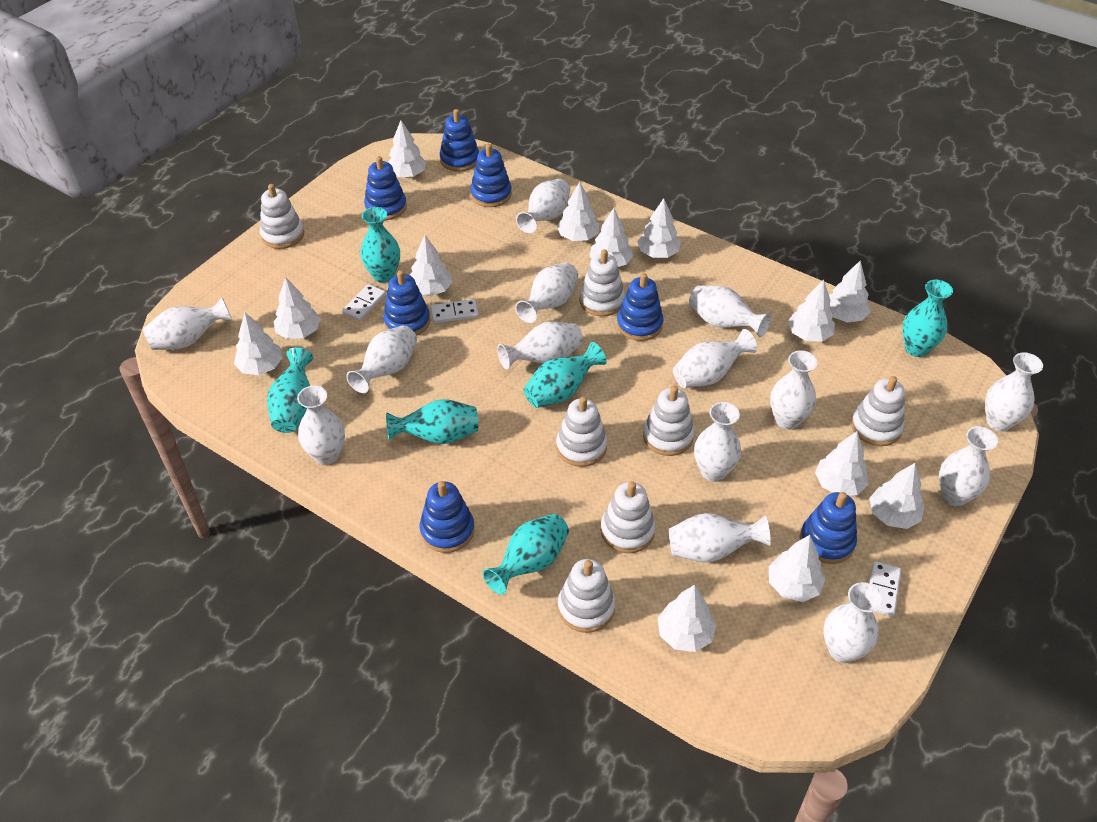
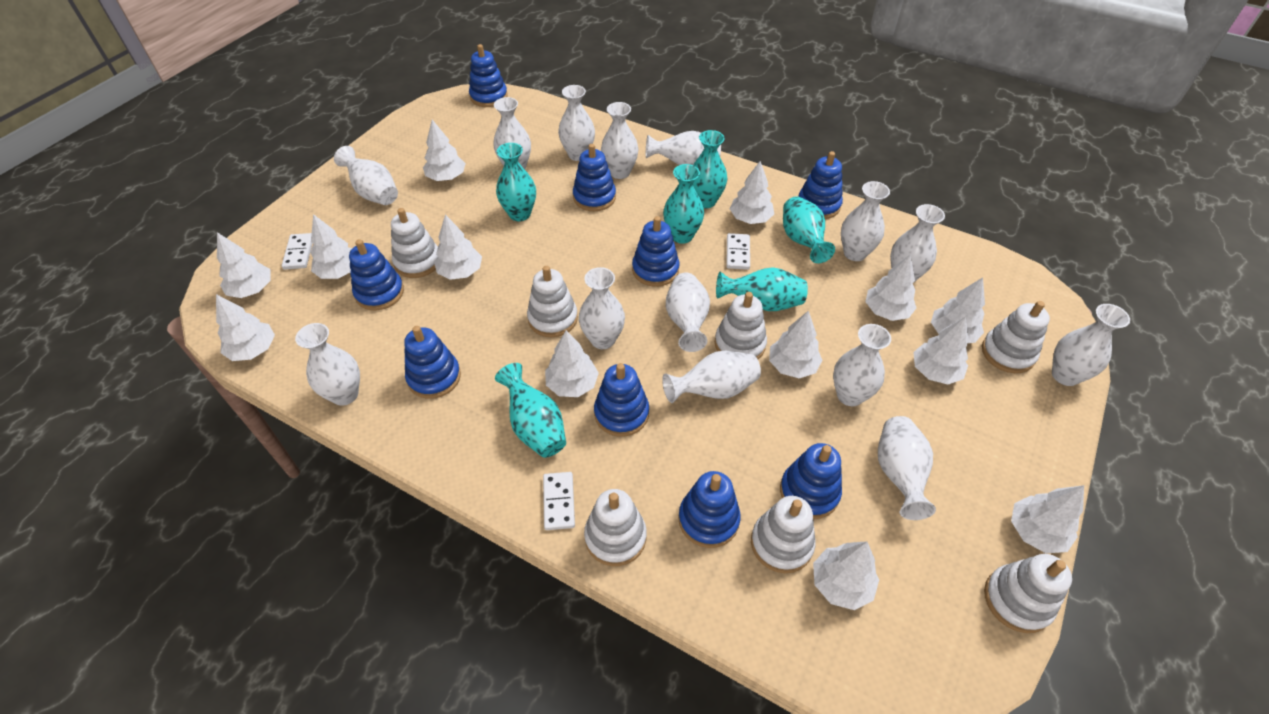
blue stacking toy: [364,156,407,220] [383,270,430,336] [420,481,475,553] [439,109,479,172] [470,144,512,207] [617,273,663,341] [800,492,857,564] = 7 -> [349,239,404,310] [404,326,461,399] [469,44,508,107] [573,144,616,211] [594,363,649,437] [632,216,680,287] [678,471,740,548] [780,443,842,519] [798,151,843,219] = 9

